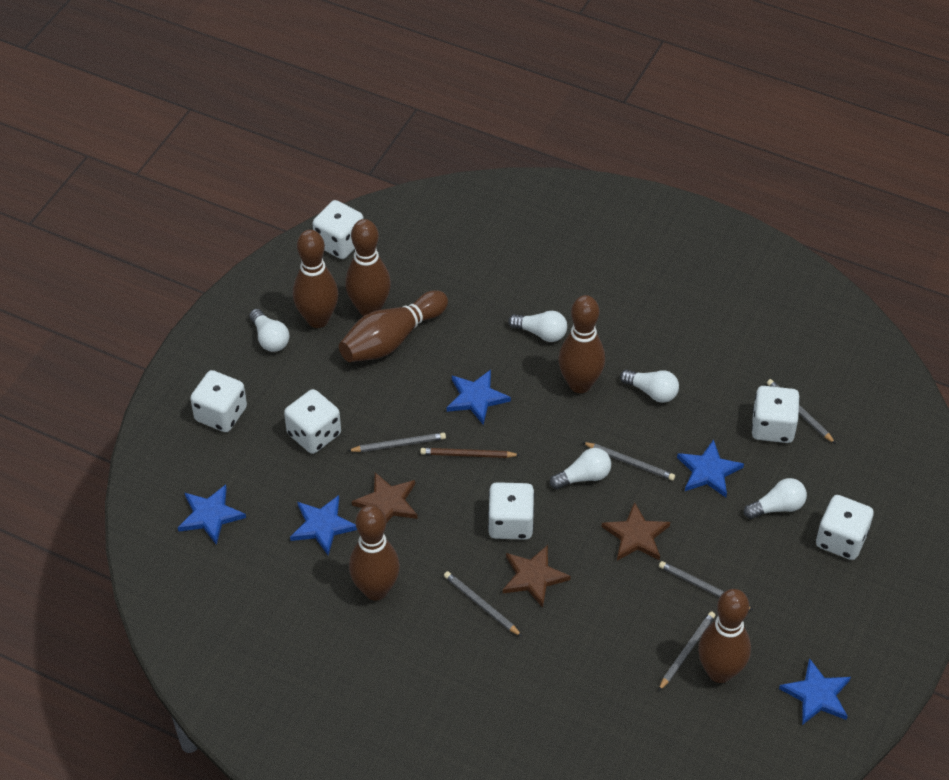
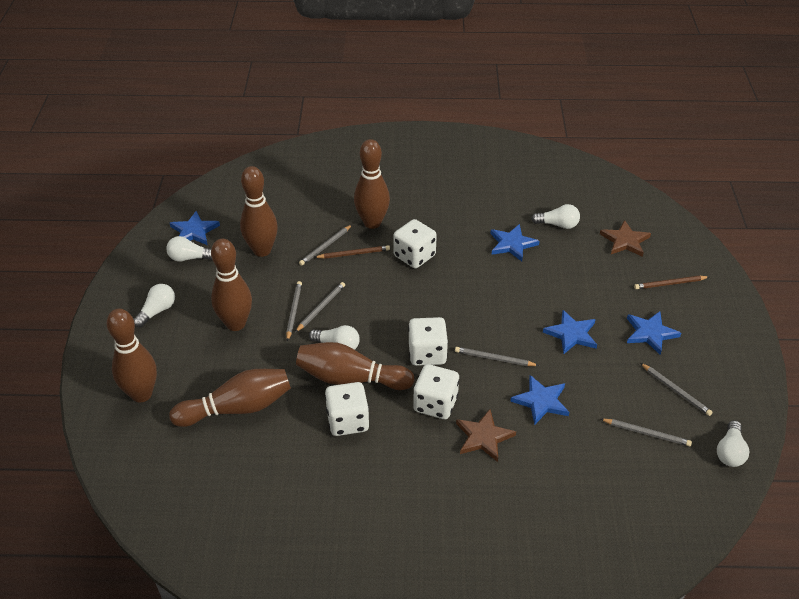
brown pencil: [420,448,519,458] = 1 -> [314,245,390,259] [634,276,709,289] = 2
brown star: [352,472,418,523] [503,545,571,608] [602,502,670,561] = 3 -> [456,409,516,462] [600,220,651,257] = 2
white dice: [190,370,247,432] [284,389,341,454] [313,200,363,259] [488,482,535,540] [751,386,800,443] [816,495,874,560] = 6 -> [325,382,369,436] [393,219,437,268] [408,317,448,366] [413,364,459,419] = 4

